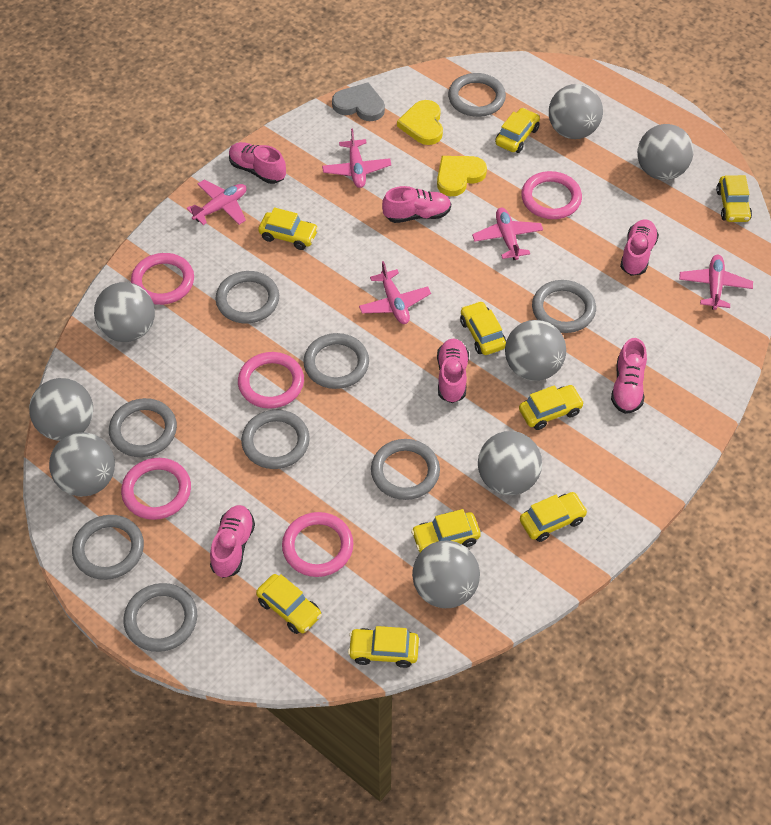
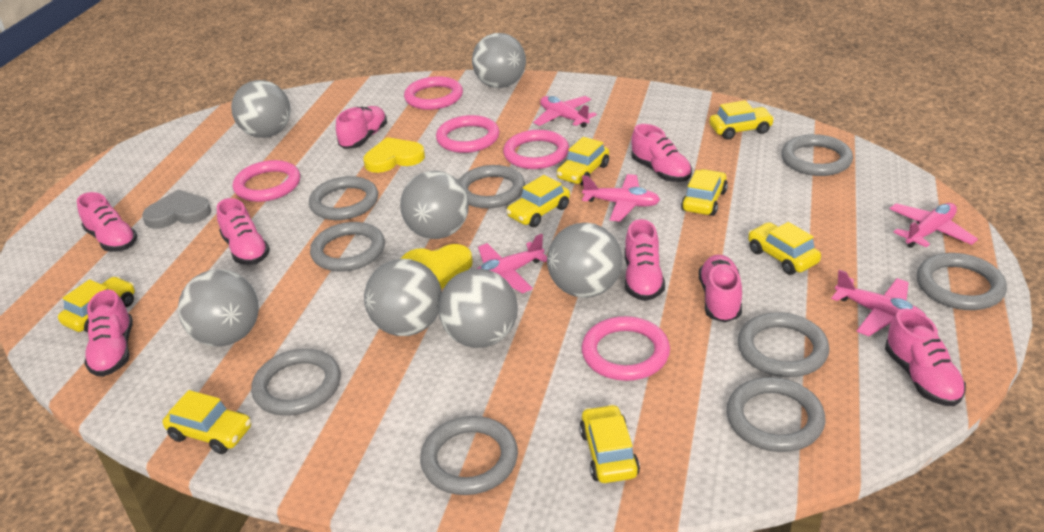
grey ball: [29,378,93,441] [49,432,115,497] [94,282,155,342] [412,540,480,608] [478,431,542,495] [505,320,566,381] [549,84,603,139] [637,124,694,180] = 8 -> [178,269,259,347] [231,80,291,138] [364,259,442,336] [400,171,469,239] [438,269,518,348] [472,33,526,88] [547,223,622,298] = 7
pink shoe: [210,505,255,578] [229,142,286,184] [382,186,451,223] [437,338,469,403] [611,338,647,414] [620,219,659,276] = 6 -> [77,192,138,252] [84,290,133,377] [217,198,270,265] [336,106,387,149] [625,219,665,301] [631,124,692,182] [699,254,742,322] [885,309,966,406] = 8
yellow car: [256,574,322,634] [258,207,319,250] [348,626,419,668] [411,509,481,552] [460,301,506,355] [495,108,540,153] [519,385,584,430] [520,492,588,542] [716,175,752,222] = 9 -> [58,276,135,332] [163,390,251,454] [506,175,570,227] [557,137,609,185] [579,404,640,483] [681,169,728,216] [709,100,775,140] [748,222,821,275] = 8

